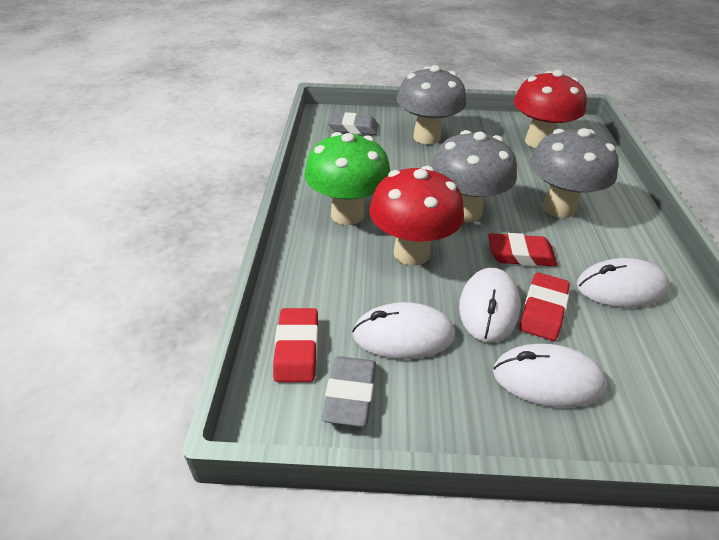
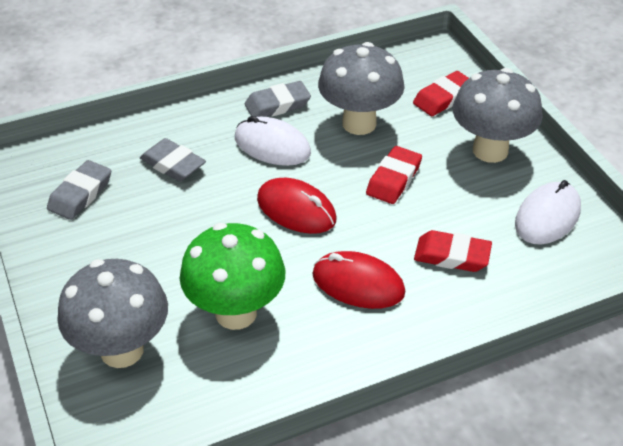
grey eraser: [322,356,376,427] [327,112,378,135] = 2 -> [47,160,111,220] [140,138,206,182] [244,81,311,117] = 3
red mouse: none = 0 -> [257,178,336,234] [312,251,405,309] = 2
red mushroom: [369,166,464,266] [514,70,587,148] = 2 -> none = 0
white mouse: [352,302,455,359] [459,268,521,342] [493,344,607,408] [577,258,670,308] = 4 -> [235,116,311,166] [515,180,581,245] = 2

